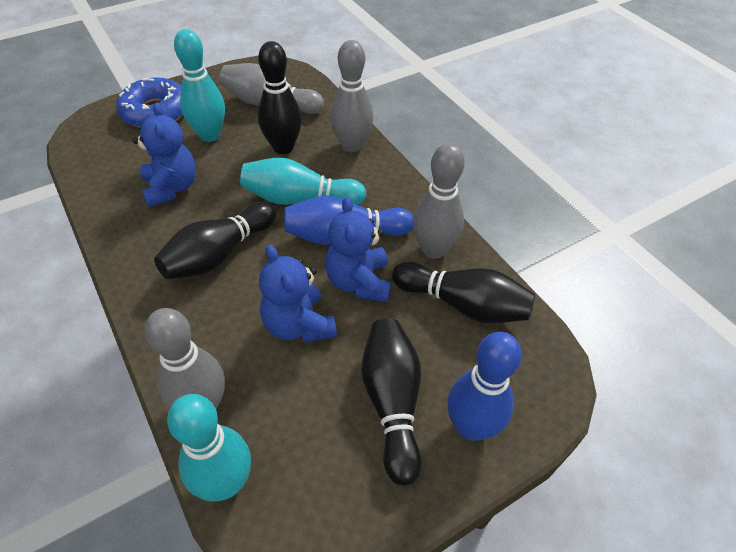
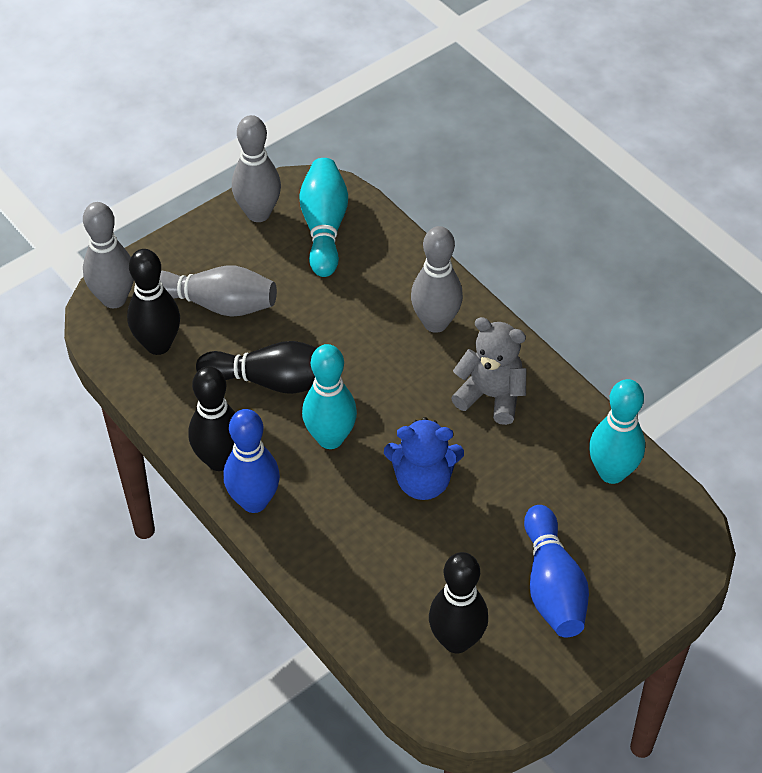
blue donut: [116,77,183,127] = 1 -> none = 0
blue teddy bear: [133,103,196,207] [259,245,337,343] [325,197,391,302] = 3 -> [384,417,464,500] = 1
grey teddy bear: none = 0 -> [451,317,526,425] = 1

